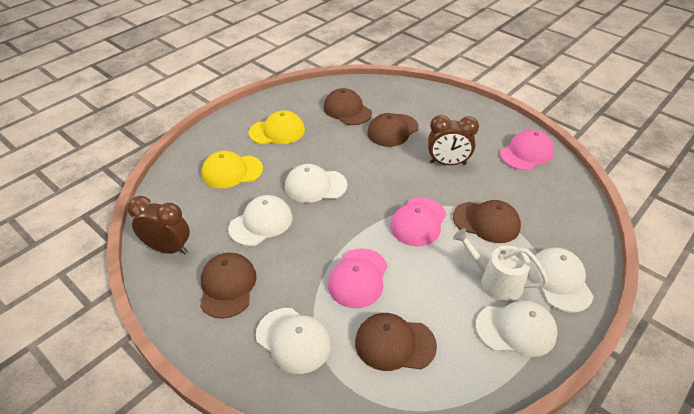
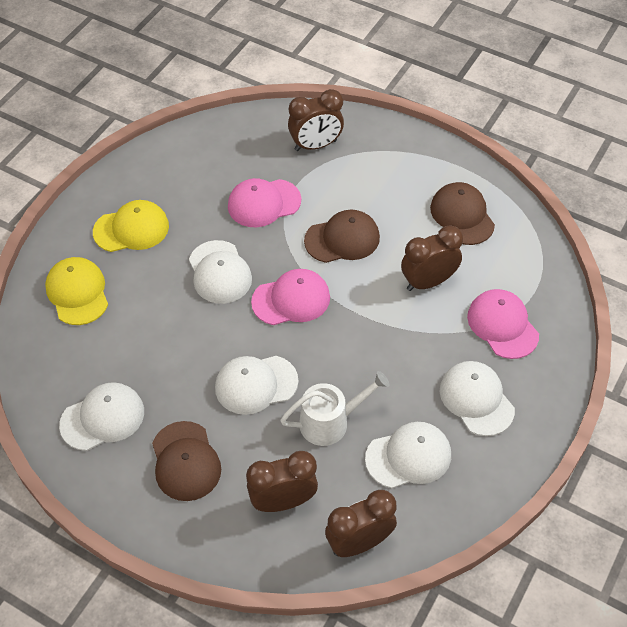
brown cap: [200,253,257,319] [324,88,372,125] [355,313,437,371] [367,113,419,147] [453,200,521,243] = 5 -> [152,421,221,501] [304,210,380,263] [430,182,495,245] = 3
brown clock: [127,196,190,254] [428,115,479,165] = 2 -> [246,451,318,512] [288,89,344,151] [325,490,397,557] [401,225,463,291] = 4

